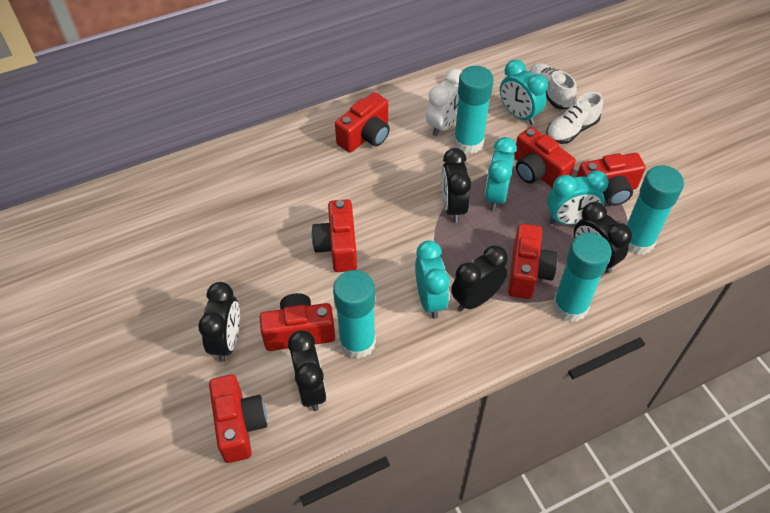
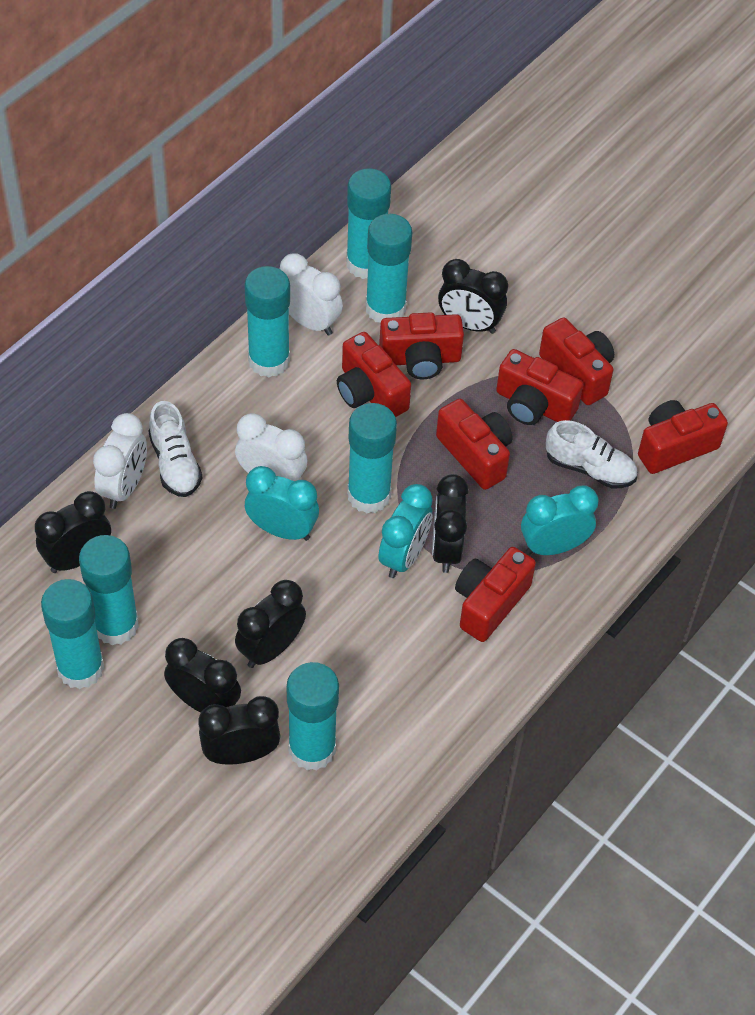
black clock: [198,282,240,362] [288,330,327,411] [441,148,471,223] [451,245,508,311] [574,202,632,273] = 5 -> [35,491,111,573] [164,638,241,713] [199,696,280,765] [235,580,306,668] [432,474,469,573] [438,259,508,334] = 6
turquoise clock: [415,240,450,319] [485,137,517,211] [500,59,548,125] [547,170,609,225] = 4 -> [245,466,319,541] [379,484,433,578] [521,485,599,555] = 3
turquoise glue stick: [333,270,376,359] [454,66,494,154] [552,233,612,322] [627,165,684,255] = 4 -> [41,579,104,689] [79,535,139,645] [244,266,290,378] [287,662,339,771] [346,168,391,279] [347,403,397,513] [365,214,412,323] = 7
white clock: [426,69,462,136] = 1 -> [93,413,147,509] [235,413,308,481] [280,253,343,335] = 3

